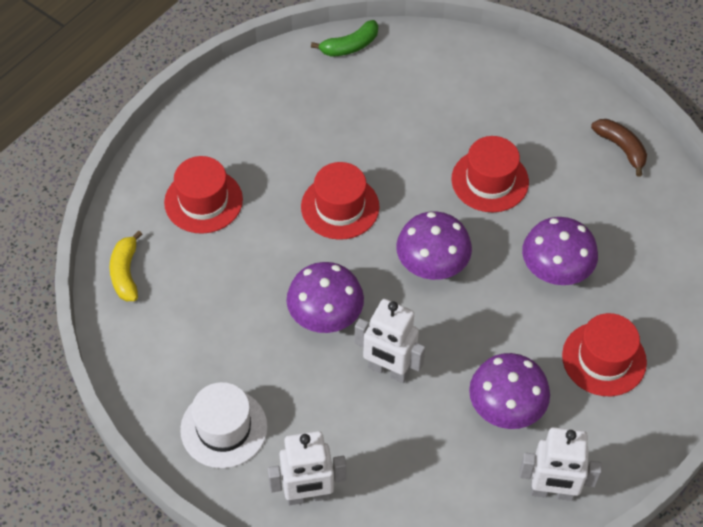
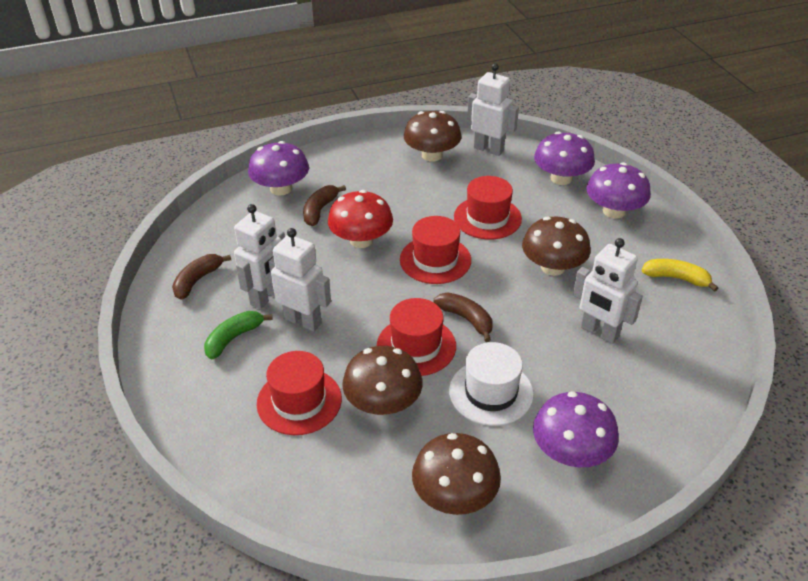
brown banana: [591,119,647,177] = 1 -> [172,254,231,300] [303,185,346,226] [433,292,492,342] = 3
brown mushroom: none = 0 -> [342,346,423,415] [404,111,461,162] [412,433,501,515] [522,217,591,276] = 4
red mushroom: none = 0 -> [328,190,393,248] = 1
white robot: [268,431,346,505] [354,299,425,383] [519,427,602,501] = 3 -> [234,204,285,309] [269,228,331,332] [467,63,519,156] [573,238,643,344] = 4

